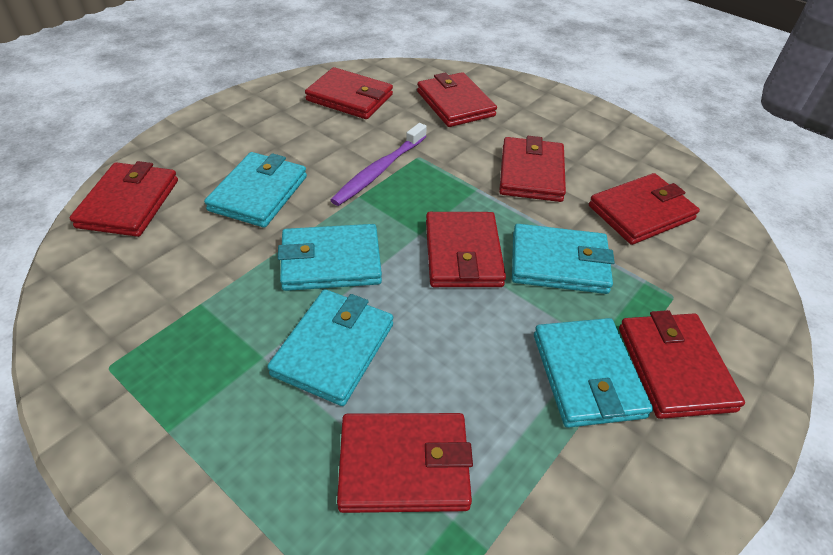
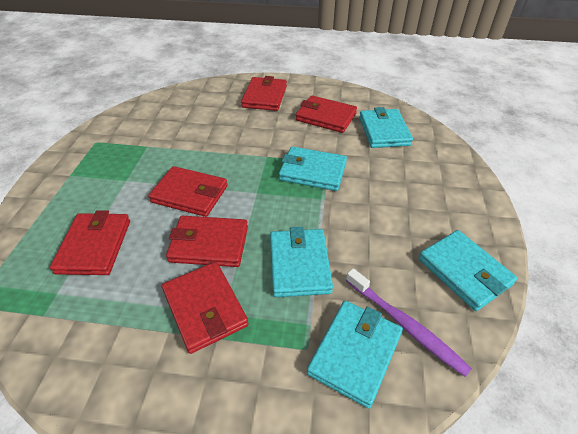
red wallet: [69,161,178,237] [305,67,393,119] [337,413,473,513] [417,72,497,127] [426,212,506,287] [499,136,566,202] [589,173,700,245] [619,310,745,419] = 8 -> [50,210,130,275] [148,166,228,217] [162,262,248,354] [166,216,248,267] [241,76,287,111] [296,95,357,133] = 6

